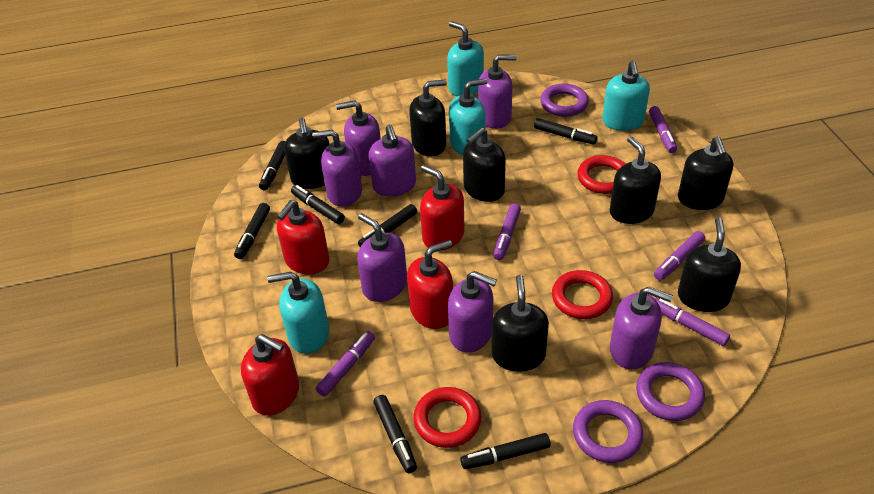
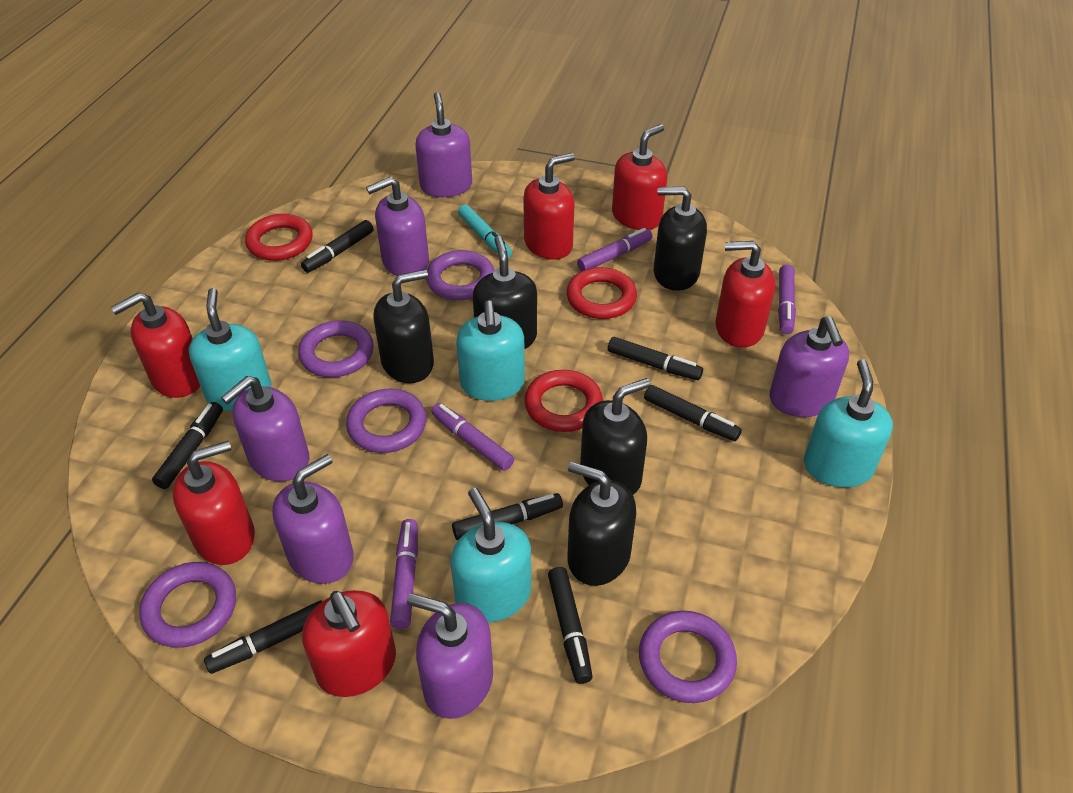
black soap dispenser: [284,118,330,189] [409,80,447,157] [463,127,506,202] [492,275,549,372] [610,136,661,224] [678,136,733,210] [678,218,741,312] = 7 -> [373,269,434,383] [473,236,537,349] [568,462,636,586] [580,378,651,495] [654,187,707,291] = 5
purple marker: [316,331,375,397] [493,203,521,260] [649,106,677,153] [654,231,705,281] [655,298,730,346] = 5 -> [390,519,418,629] [432,403,514,471] [577,228,653,271] [778,265,796,335] = 4
purple ring: [540,84,589,117] [573,400,643,463] [636,362,705,421] = 3 -> [139,562,236,648] [298,320,374,377] [346,389,427,453] [426,250,494,300] [639,611,737,703] = 5
purple soap dispenser: [312,130,362,207] [336,100,381,176] [357,213,407,302] [369,125,416,197] [448,271,497,353] [478,54,517,129] [610,287,673,369] = 7 -> [221,376,309,482] [272,454,354,584] [366,177,429,276] [407,593,493,719] [415,92,472,197] [769,316,849,417] = 6
red soap dispenser: [241,334,299,416] [277,200,329,274] [407,240,453,329] [420,165,464,250] = 4 -> [111,292,200,398] [173,441,255,565] [302,590,396,697] [523,153,575,260] [612,124,667,230] [715,241,775,348] = 6
turquoise marker: none = 0 -> [458,204,512,258] = 1

